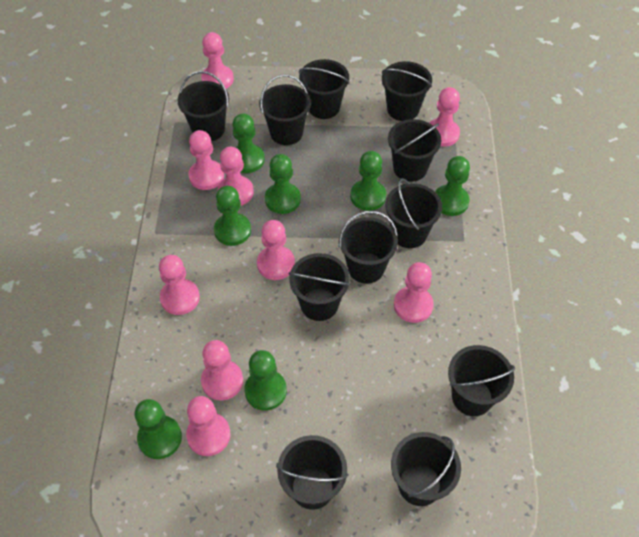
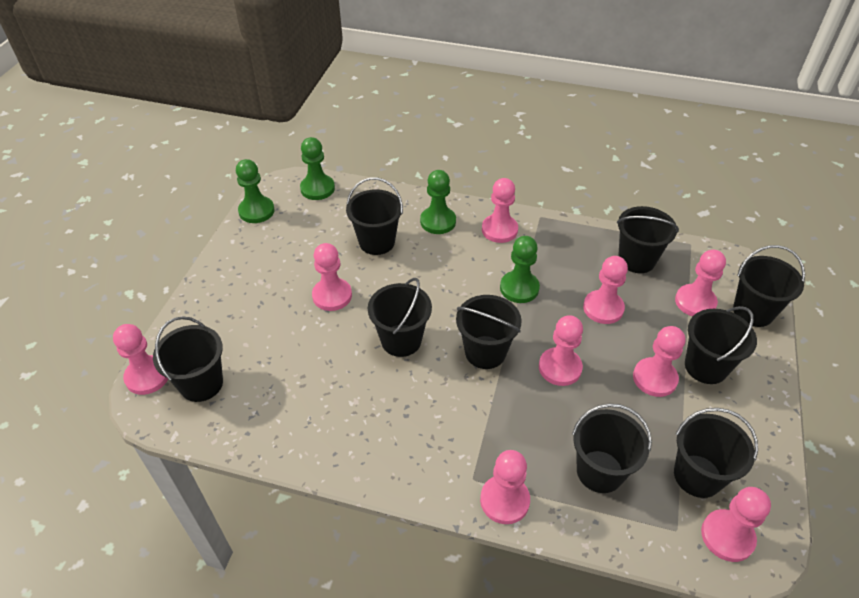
black bucket: [178,71,229,141] [259,74,311,145] [276,435,348,510] [289,253,350,321] [299,59,350,119] [339,210,398,284] [382,61,432,121] [385,178,442,248] [388,119,441,182] [391,432,461,506] [448,345,515,416] = 11 -> [153,316,223,402] [346,177,403,255] [368,278,432,357] [456,295,522,369] [572,404,652,493] [617,206,679,273] [674,408,758,498] [685,306,757,384] [733,245,805,327] = 9
green pawn: [135,399,182,459] [214,186,251,246] [232,114,265,173] [244,350,287,411] [265,154,301,214] [350,151,386,211] [435,156,470,216] = 7 -> [236,159,275,223] [300,137,335,200] [420,170,456,234] [500,236,540,303] = 4

